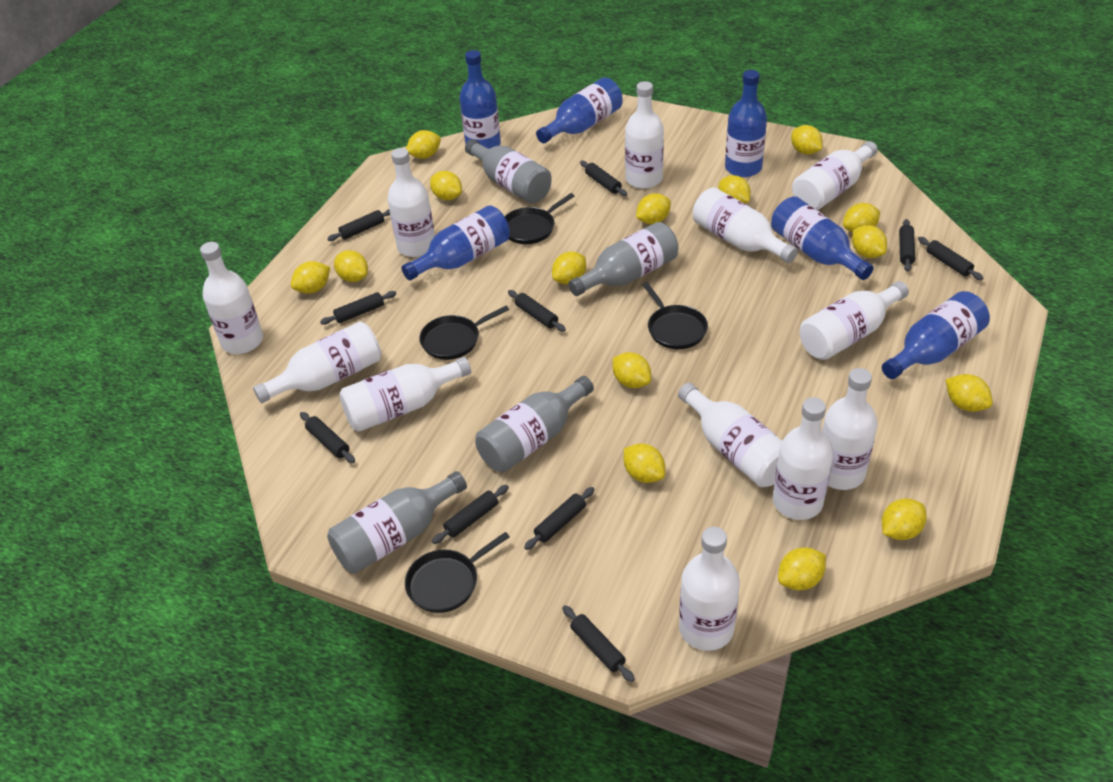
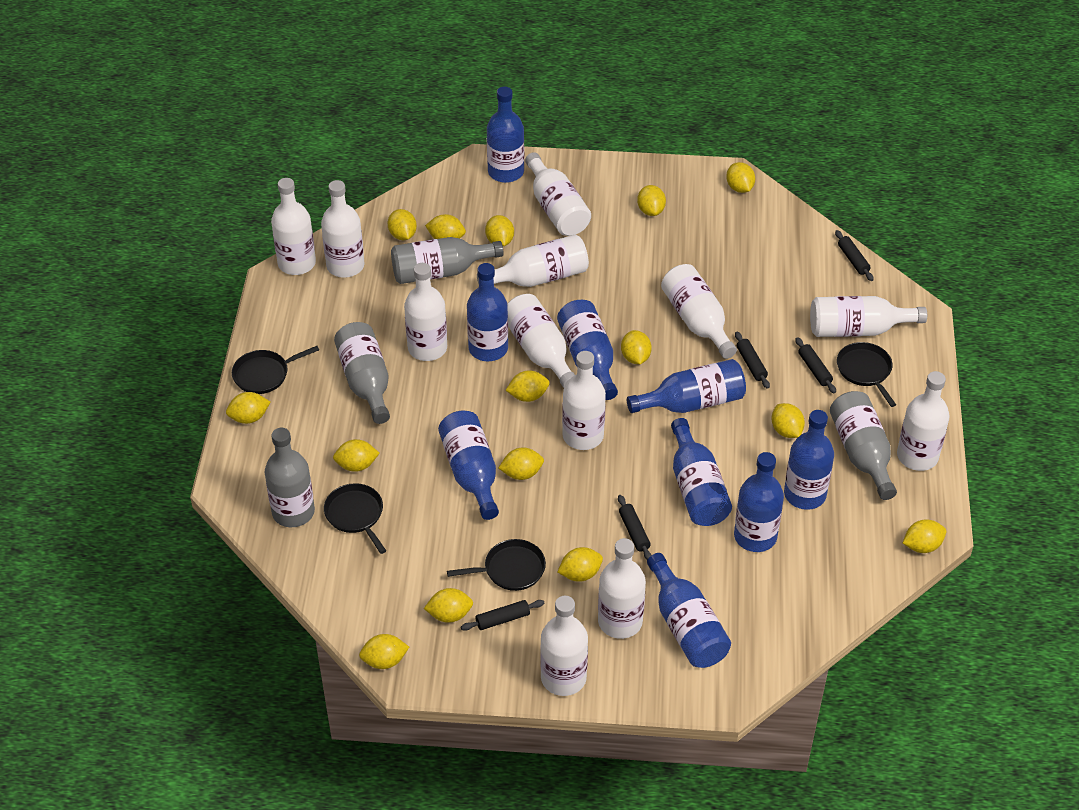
black rolling pin: [300,412,355,463] [320,291,396,325] [327,209,390,241] [432,485,509,544] [508,290,566,332] [524,487,595,550] [562,605,635,682] [580,161,627,196] [899,219,915,272] [918,237,983,280] = 10 -> [461,600,544,631] [618,495,651,560] [735,332,770,389] [795,337,836,393] [835,230,874,281] = 5
blue bottle: [402,205,510,281] [459,50,501,149] [536,77,623,143] [725,70,767,177] [771,196,874,280] [882,291,990,379] = 6 -> [438,411,499,520] [467,263,508,361] [487,87,524,183] [557,300,618,400] [627,359,746,413] [647,553,731,668] [671,418,732,526] [734,452,784,552] [784,410,834,510] = 9

